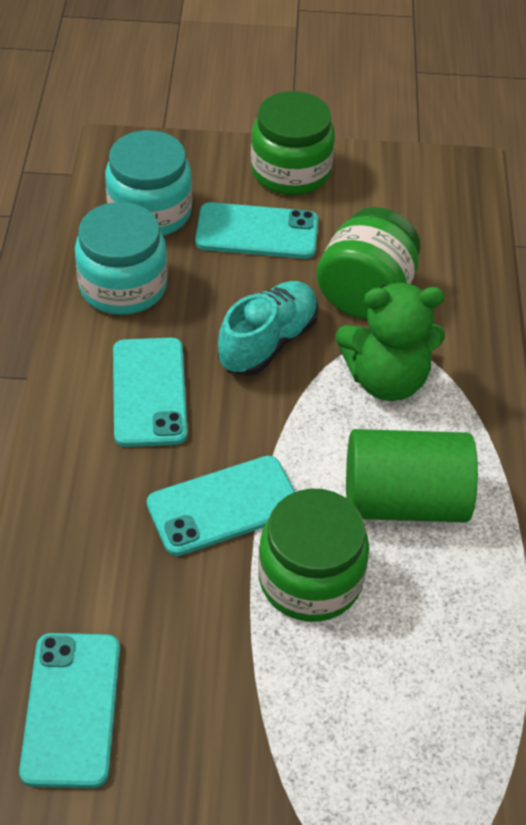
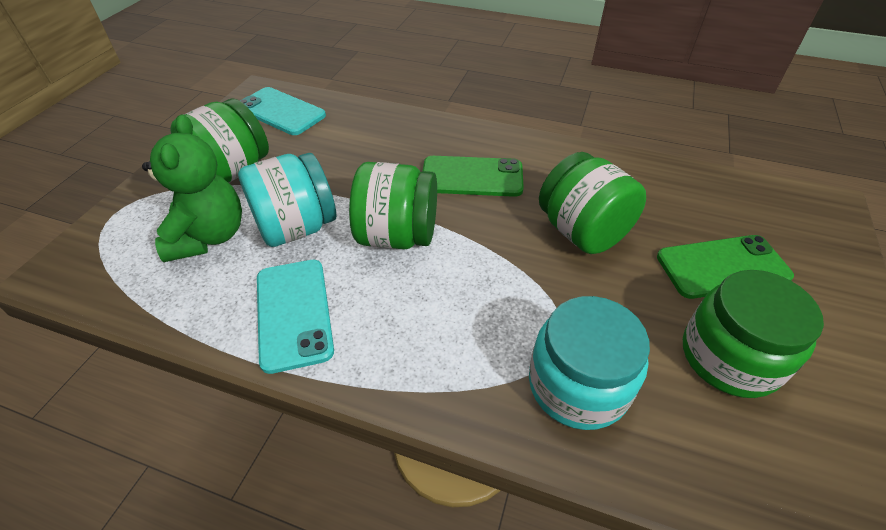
green cylinder: [346,429,478,522] = 1 -> none = 0
green jar: [251,91,335,195] [258,488,369,622] [316,207,420,319] = 3 -> [170,98,269,183] [349,162,437,249] [539,152,646,254] [683,270,824,398] = 4
green phone: none = 0 -> [423,156,524,197] [657,235,794,299] = 2
turquoise phone: [19,633,120,788] [113,338,188,447] [147,456,295,556] [195,202,318,259] = 4 -> [240,87,326,135] [257,260,334,374] = 2
turquoise shoe: [218,281,319,376] = 1 -> none = 0

